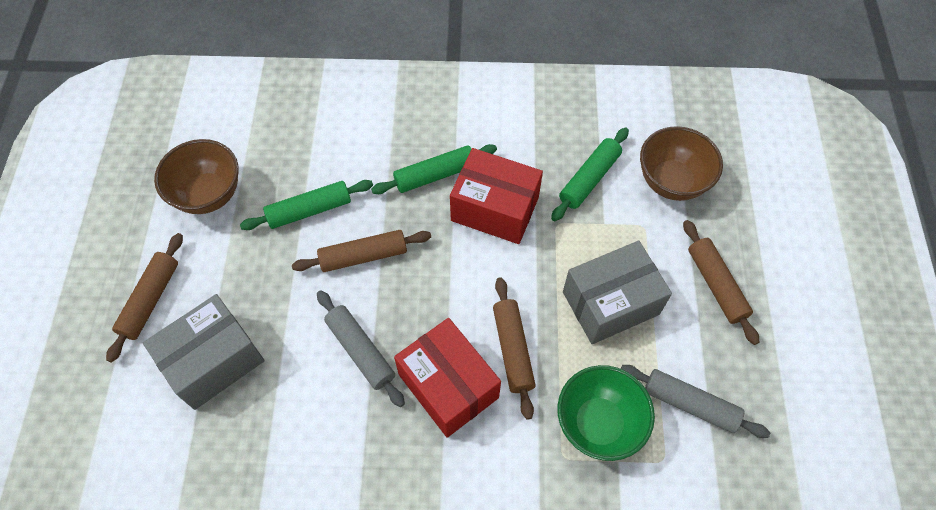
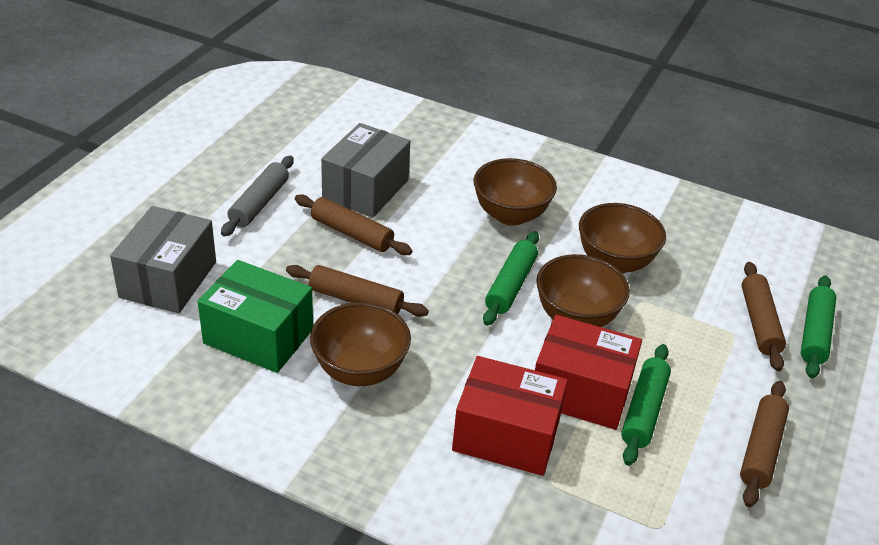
brown bowl: [154,139,239,214] [640,126,723,201] = 2 -> [310,302,411,386] [474,158,557,226] [536,254,630,327] [579,203,666,273] = 4
green bowl: [557,365,655,461] = 1 -> none = 0
green box: none = 0 -> [198,260,313,373] = 1
grey rolling pin: [317,290,405,407] [621,365,770,438] = 2 -> [221,156,294,237] = 1

